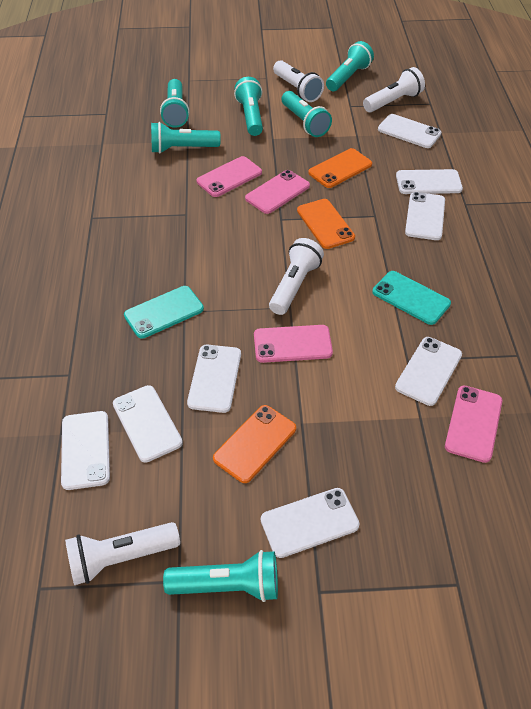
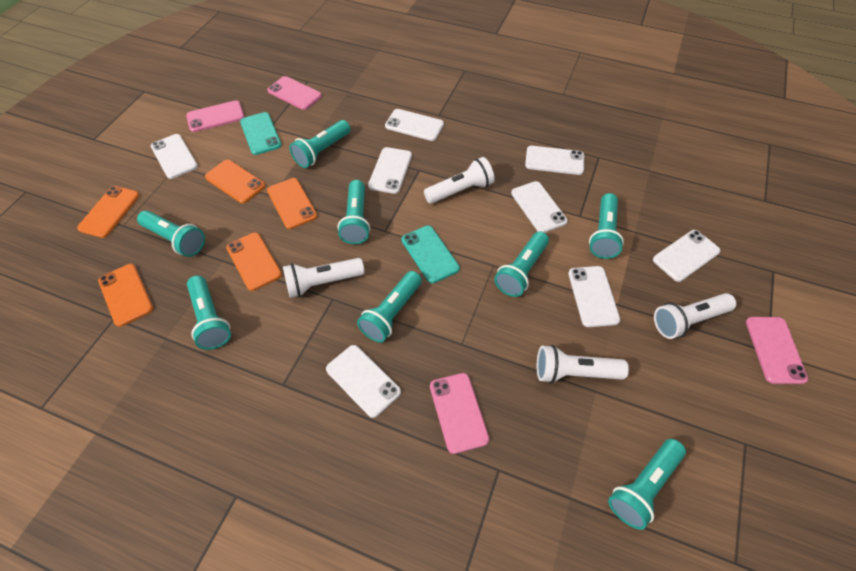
orange phone: [213,405,296,483] [297,199,355,249] [308,148,372,188] = 3 -> [77,186,140,238] [98,264,153,327] [205,160,265,203] [226,232,282,291] [267,178,317,229] = 5
turquoise flashlight: [151,122,221,153] [160,79,190,128] [163,550,278,602] [234,77,263,136] [282,91,332,137] [326,41,374,91] = 6 -> [137,210,205,257] [187,276,231,350] [289,120,350,168] [338,180,370,244] [357,271,422,343] [494,232,549,297] [589,193,624,259] [608,439,686,530] = 8

